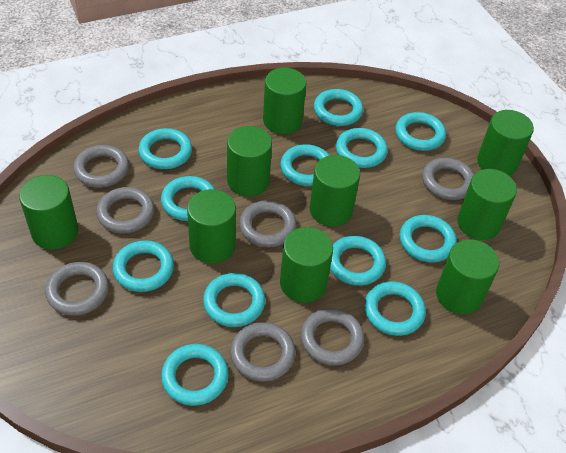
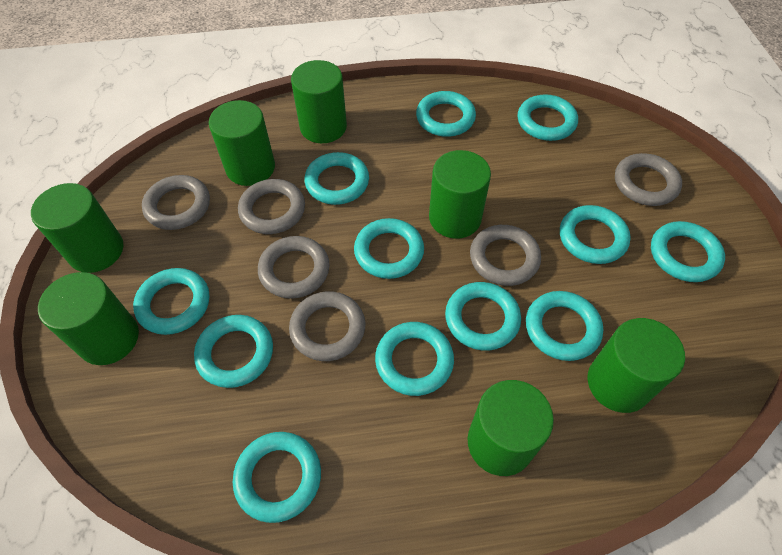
green cylinder: [19,175,78,250] [187,189,236,264] [227,126,272,196] [263,68,306,134] [280,227,333,303] [310,155,360,226] [436,239,499,315] [457,169,517,240] [477,110,534,176] = 9 -> [31,183,123,273] [38,272,139,365] [209,100,275,186] [291,60,347,143] [429,150,491,239] [468,380,554,476] [587,318,685,413] = 7
grey ring: [45,262,109,316] [73,145,129,188] [96,187,154,234] [230,322,295,382] [239,200,297,247] [301,308,364,366] [422,158,474,200] = 7 -> [142,175,210,230] [238,179,305,234] [258,236,330,299] [289,291,365,361] [470,225,541,286] [615,153,682,206] = 6

